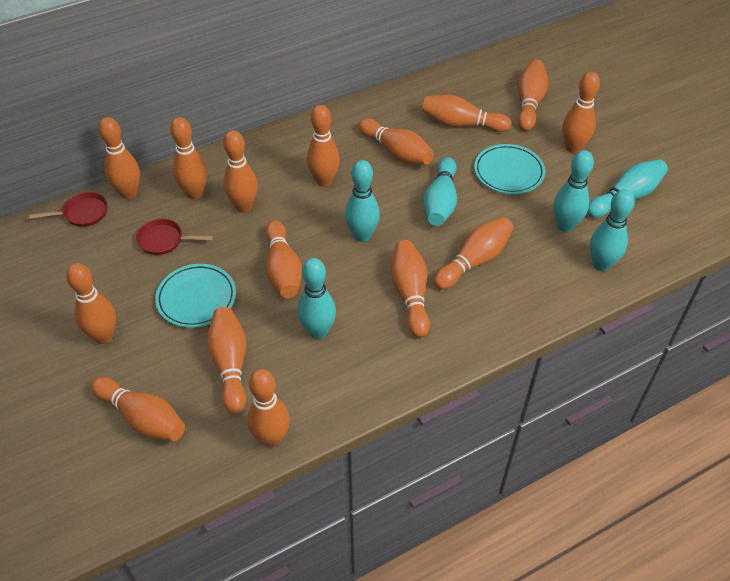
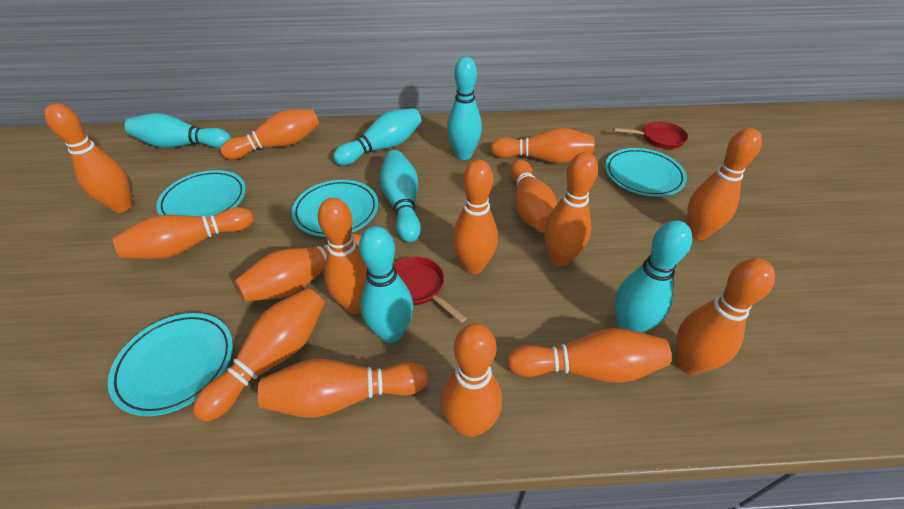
turquoise plate: [155,264,236,328] [474,144,545,194] = 2 -> [108,313,233,416] [156,170,246,217] [292,180,378,237] [605,148,687,197] = 4

